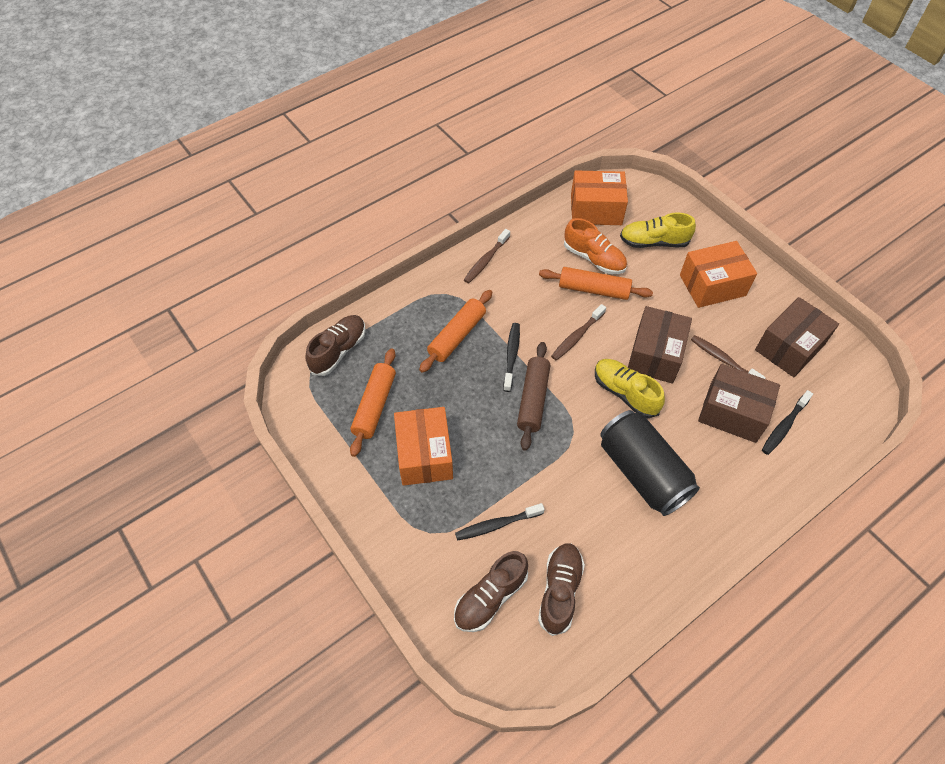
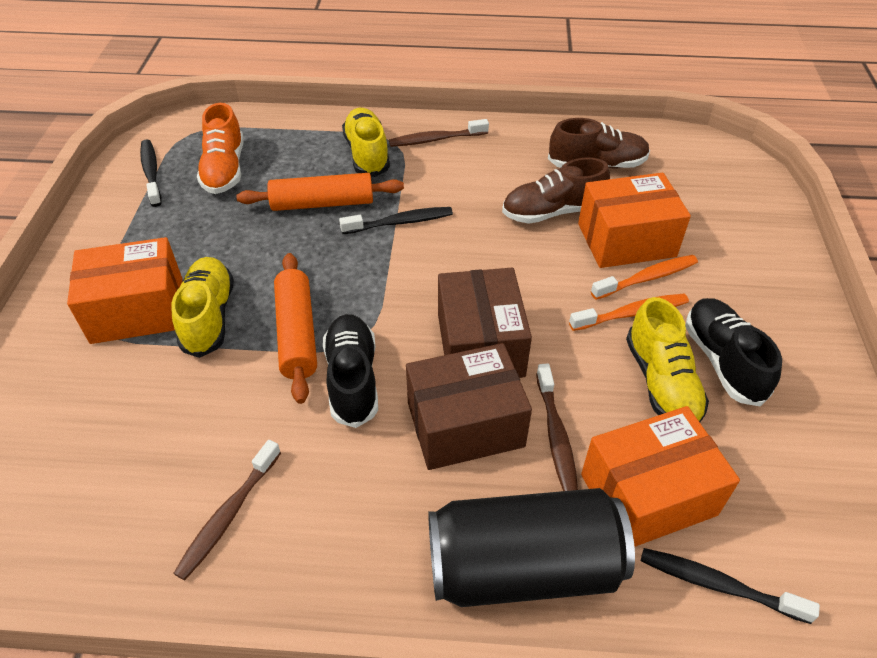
black shoe: none = 0 -> [323,314,378,428] [685,298,782,406] = 2
brown box: [628,306,692,384] [698,364,780,443] [755,297,839,377] = 3 -> [406,343,532,470] [438,268,532,378] = 2
brown rolling pin: [517,342,550,451] = 1 -> none = 0
brown shoe: [305,315,366,376] [454,551,528,632] [538,543,585,636] = 3 -> [502,158,610,224] [548,118,650,168] = 2
orange rolling pin: [350,348,396,457] [419,290,492,373] [539,267,653,300] = 3 -> [236,173,404,211] [274,253,317,404] = 2
orange toothbrush: none = 0 -> [569,294,689,331] [591,255,698,300] = 2
yellow shoe: [595,359,665,418] [620,212,696,248] = 2 -> [171,257,234,358] [342,108,390,177] [626,297,709,422] = 3

